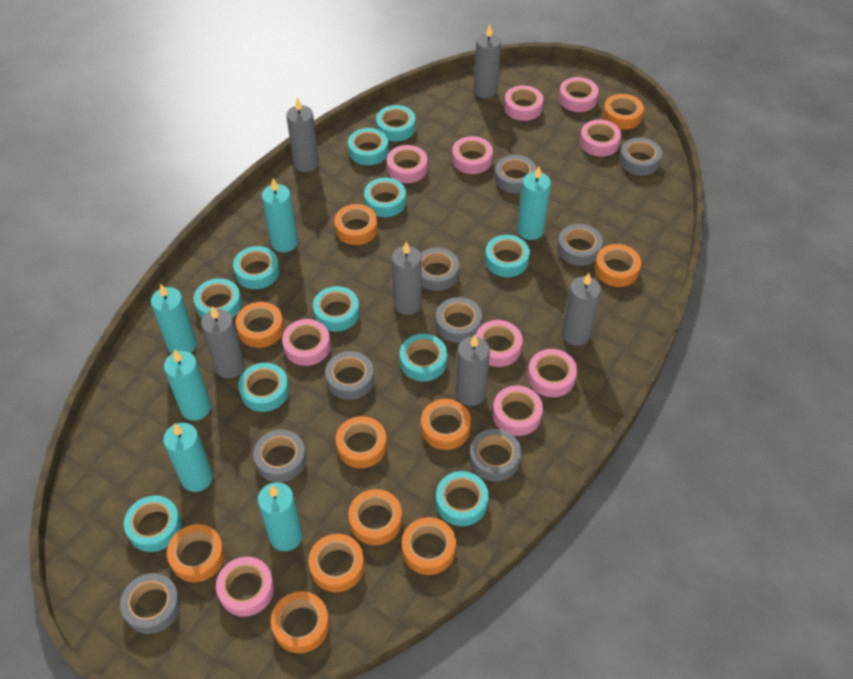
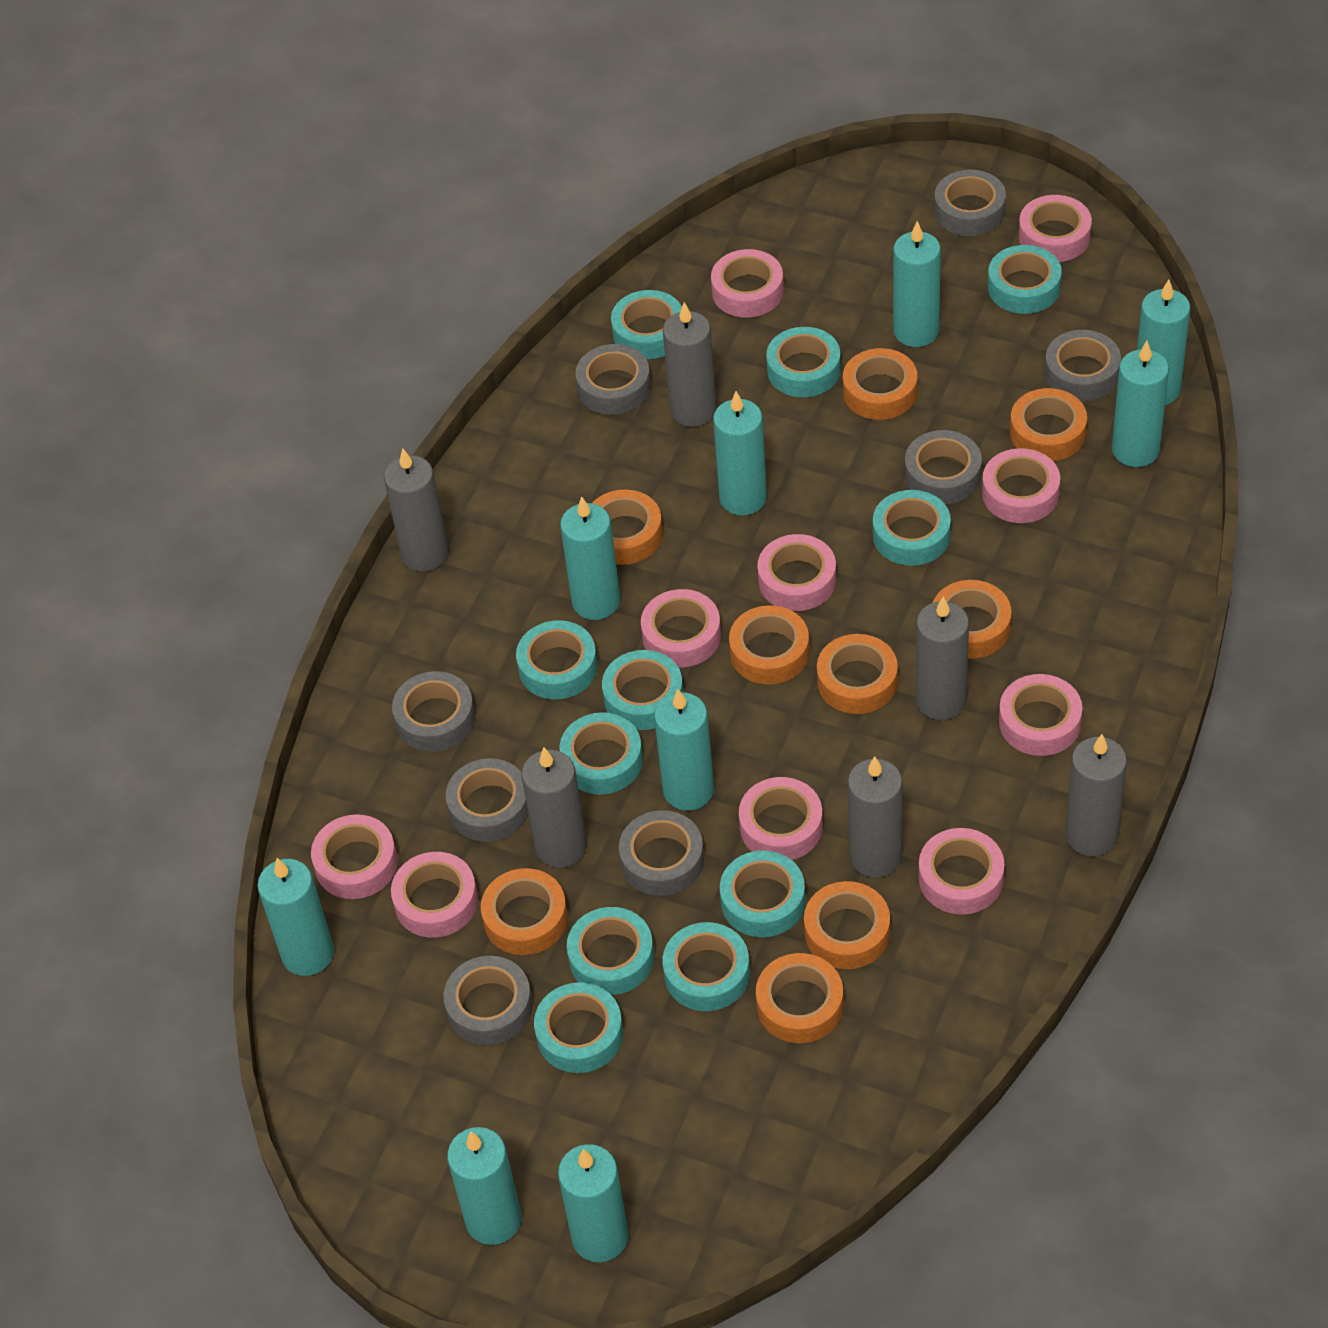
grey tape: [120,573,181,634] [253,430,306,482] [325,351,374,400] [421,248,459,291] [436,297,482,343] [470,429,521,481] [495,155,537,194] [557,224,603,266] [619,138,662,175] = 9 -> [392,671,475,752] [443,956,533,1045] [446,758,529,842] [575,344,651,415] [619,810,704,896] [905,430,982,504] [934,170,1006,236] [1045,330,1121,401] = 8
orange tape: [167,524,225,582] [236,302,284,348] [271,591,329,653] [308,534,364,592] [334,204,378,245] [336,416,387,468] [349,489,402,545] [402,517,456,575] [421,399,471,450] [595,244,641,287] [603,94,644,130] = 11 -> [481,868,568,955] [592,489,663,565] [729,605,809,684] [756,953,844,1043] [804,881,890,969] [817,634,898,714] [843,348,917,420] [933,580,1012,659] [1010,388,1087,461] = 9
turquoise candle: [151,284,197,354] [163,423,213,492] [164,349,211,421] [258,482,303,551] [262,179,298,252] [517,166,551,240] = 6 -> [257,858,334,976] [447,1127,521,1245] [558,1144,629,1262] [560,497,620,620] [654,689,714,811] [713,391,767,516] [893,221,941,347] [1112,341,1169,467] [1137,279,1190,405] = 9

